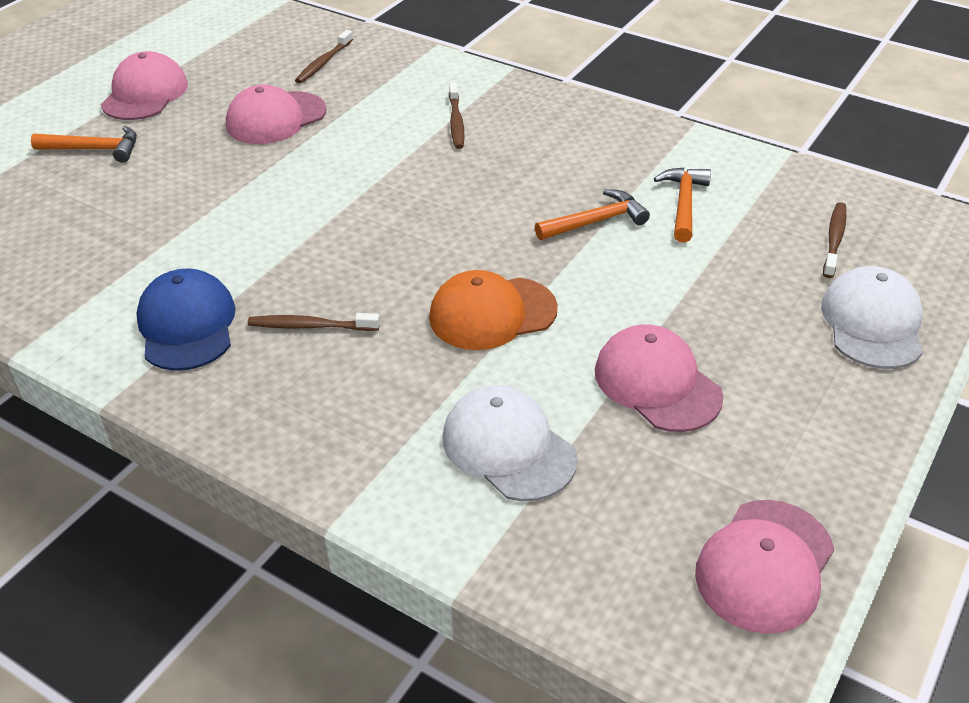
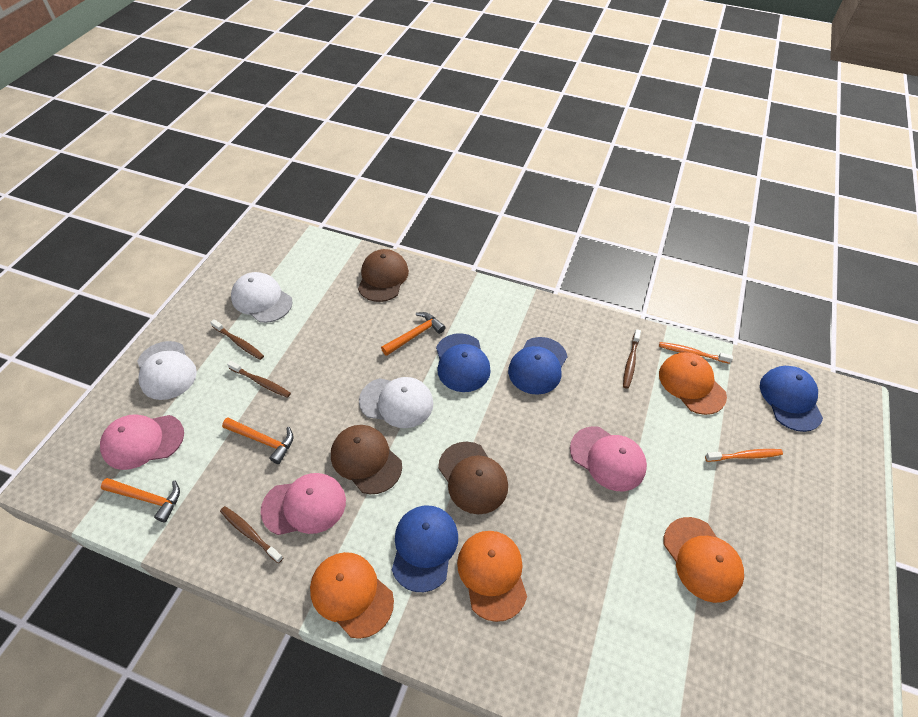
blue cap: [136,268,235,371] = 1 -> [392,505,458,592] [436,333,491,392] [508,337,568,395] [760,366,823,432] = 4
brown cap: none = 0 -> [331,425,402,494] [358,249,409,302] [438,442,508,514] = 3
orange cap: [429,270,558,350] = 1 -> [310,552,394,639] [457,531,527,622] [659,352,727,415] [664,517,744,603] = 4
orange toothbrush: none = 0 -> [659,342,733,364] [705,449,783,462] = 2
pink cap: [101,51,188,120] [226,85,327,144] [595,324,724,432] [695,500,834,634] = 4 -> [100,414,184,470] [260,473,346,535] [570,426,647,491] = 3
white cap: [443,385,578,501] [821,266,923,369] = 2 -> [137,341,197,400] [231,272,293,323] [359,377,433,428] = 3

